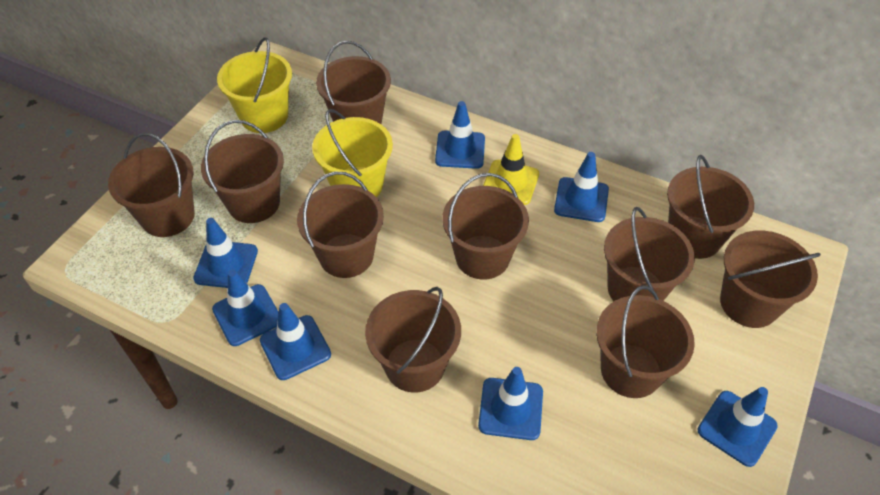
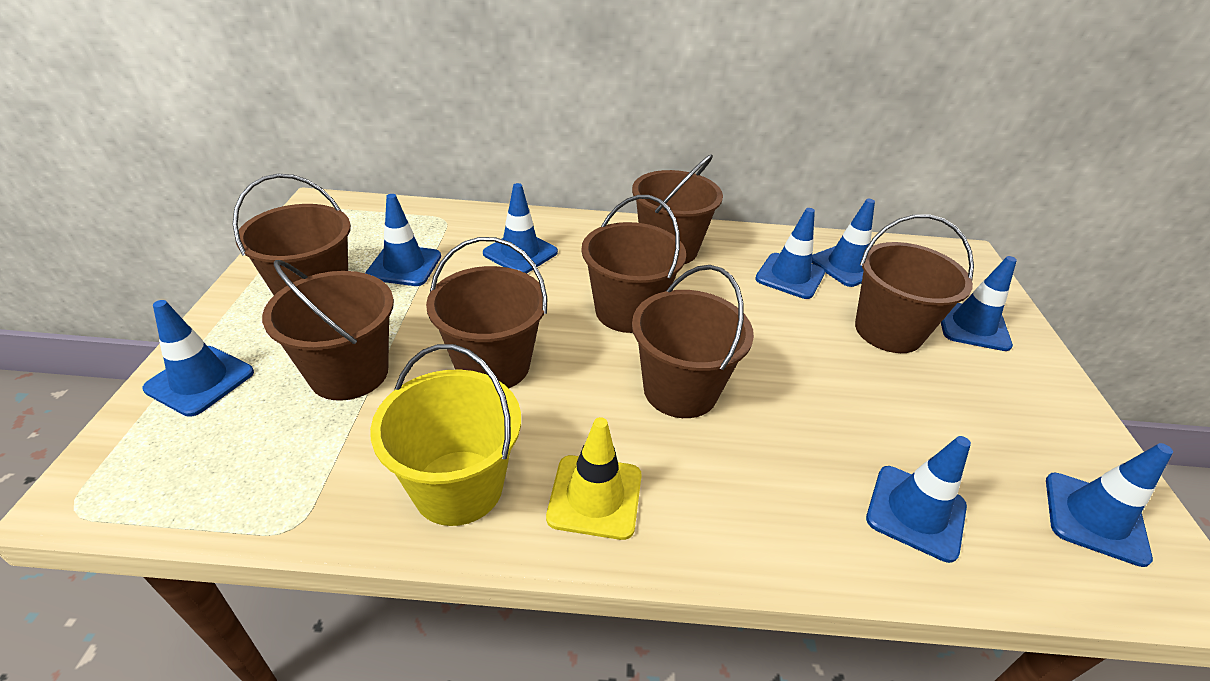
blue traffic cone: [193,218,258,288] [212,269,279,346] [260,303,331,380] [435,101,485,169] [478,367,543,440] [554,152,609,222] [698,387,778,467] = 7 -> [142,300,254,417] [366,194,441,286] [483,183,558,274] [755,208,825,299] [812,199,875,287] [866,436,971,563] [941,256,1017,351] [1046,443,1173,567] = 8
brown bucket: [108,133,195,237] [201,120,284,223] [297,171,384,278] [316,41,391,124] [365,287,461,393] [442,173,529,279] [596,285,695,398] [604,207,695,301] [667,155,754,259] [720,231,821,328] = 10 -> [233,174,351,295] [262,260,394,401] [426,237,547,388] [581,195,686,333] [632,154,723,264] [632,265,754,418] [855,214,974,353] = 7
yellow bucket: [217,37,292,133] [312,109,393,197] = 2 -> [370,344,521,526] = 1

